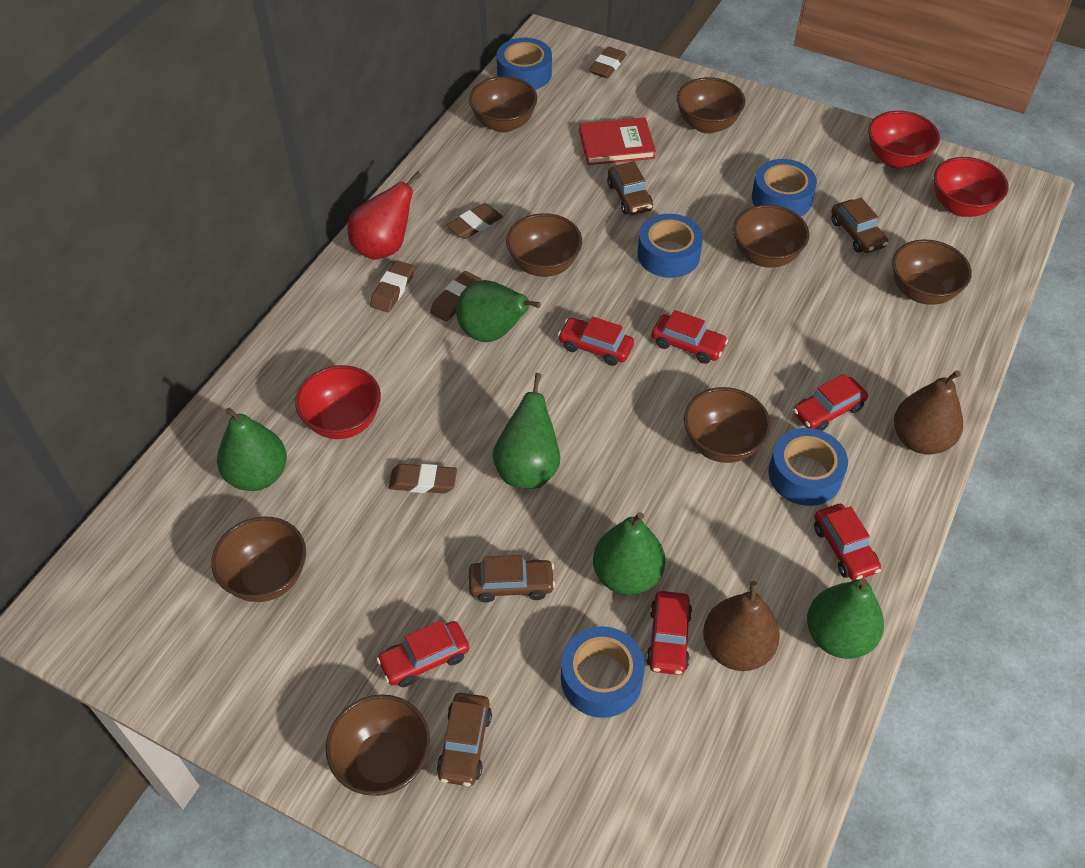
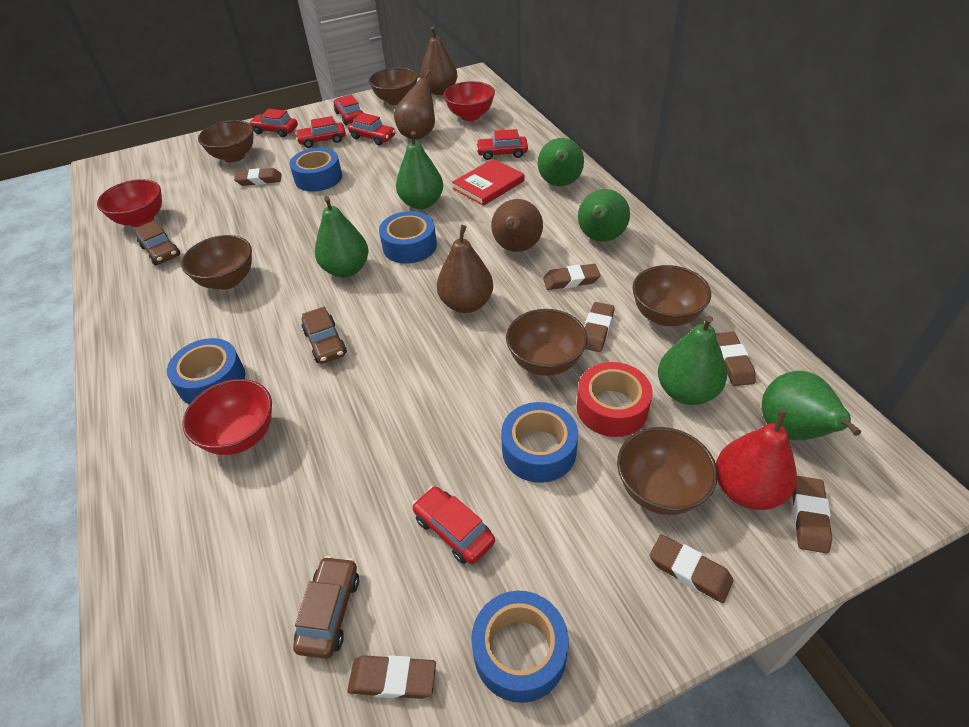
brown bowl: [211,516,306,602] [326,694,430,796] [469,76,537,133] [506,213,582,277] [677,77,745,134] [684,387,771,463] [733,205,810,268] [892,240,972,305] = 8 -> [181,235,252,290] [198,120,254,163] [369,67,418,105] [506,309,588,376] [617,427,718,515] [632,265,711,326] = 6
brown car: [436,693,492,786] [469,555,555,602] [607,161,653,215] [831,198,888,253] = 4 -> [135,221,180,265] [293,556,359,659] [302,307,347,364] = 3
brown eraser: [370,260,414,313] [388,464,457,493] [430,271,482,322] [447,203,503,239] [589,47,626,78] = 5 -> [234,168,282,186] [347,655,436,699] [543,264,600,290] [584,302,615,352] [650,534,733,603] [716,332,756,386] [792,476,832,553] = 7
brown pear: [703,581,780,671] [894,370,963,454] = 2 -> [394,70,435,140] [420,26,458,95] [437,225,493,313] [491,199,543,252] = 4
green pear: [217,408,287,491] [456,280,541,342] [492,373,560,489] [593,512,665,595] [807,578,884,659] = 5 -> [315,196,369,277] [396,131,443,209] [538,138,584,186] [578,189,630,242] [658,316,727,405] [762,371,861,440] = 6
red tape: none = 0 -> [577,362,652,437] = 1

